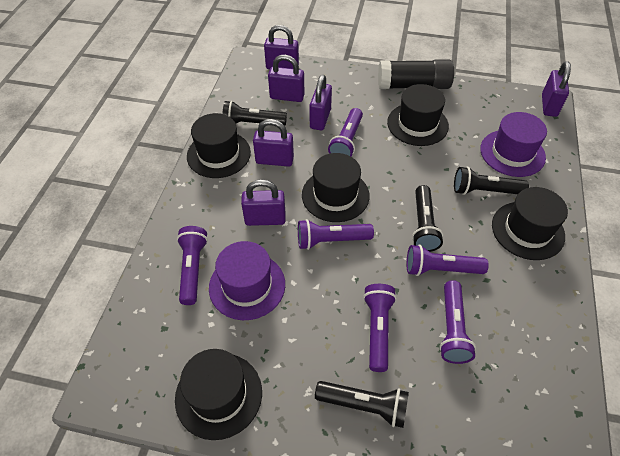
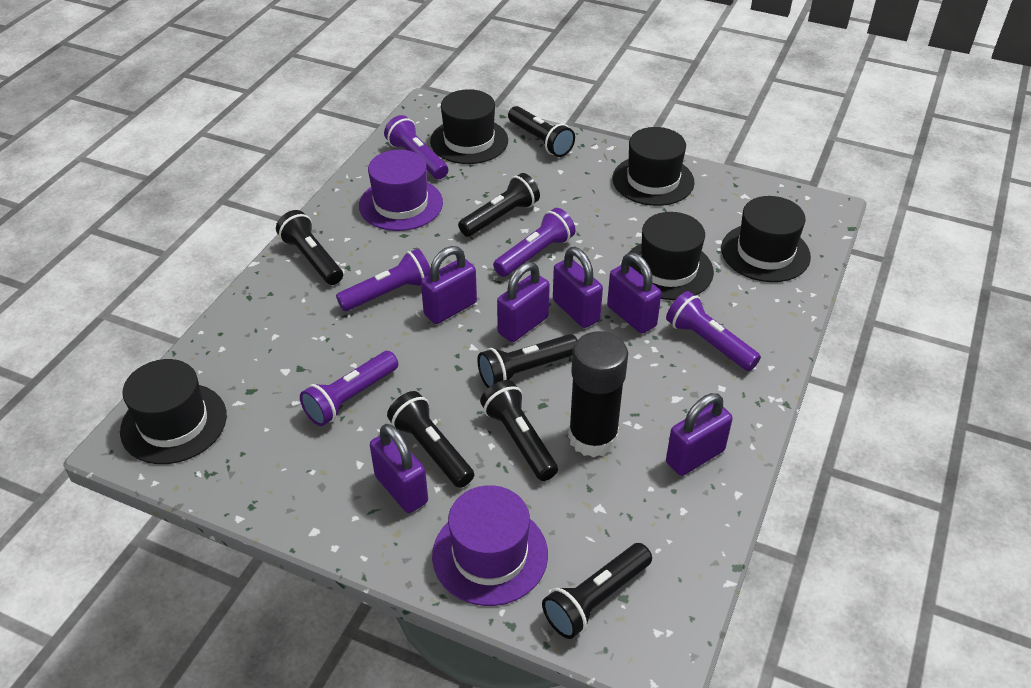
black flashlight: [222,101,287,126] [315,381,409,428] [412,185,443,252] [454,167,529,195] = 4 -> [276,210,343,285] [387,391,474,488] [458,173,540,237] [477,334,577,388] [480,380,558,481] [508,106,575,157] [542,543,652,639] = 7
purple flashlight: [177,226,208,305] [298,219,374,250] [328,108,363,156] [363,284,397,372] [406,245,489,276] [439,280,476,364] = 6 -> [300,351,398,426] [336,249,431,311] [384,115,448,179] [493,208,575,277] [666,291,761,371] = 5

